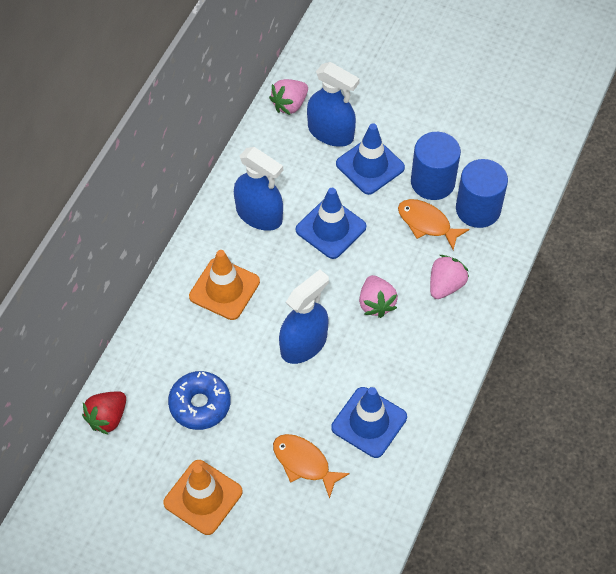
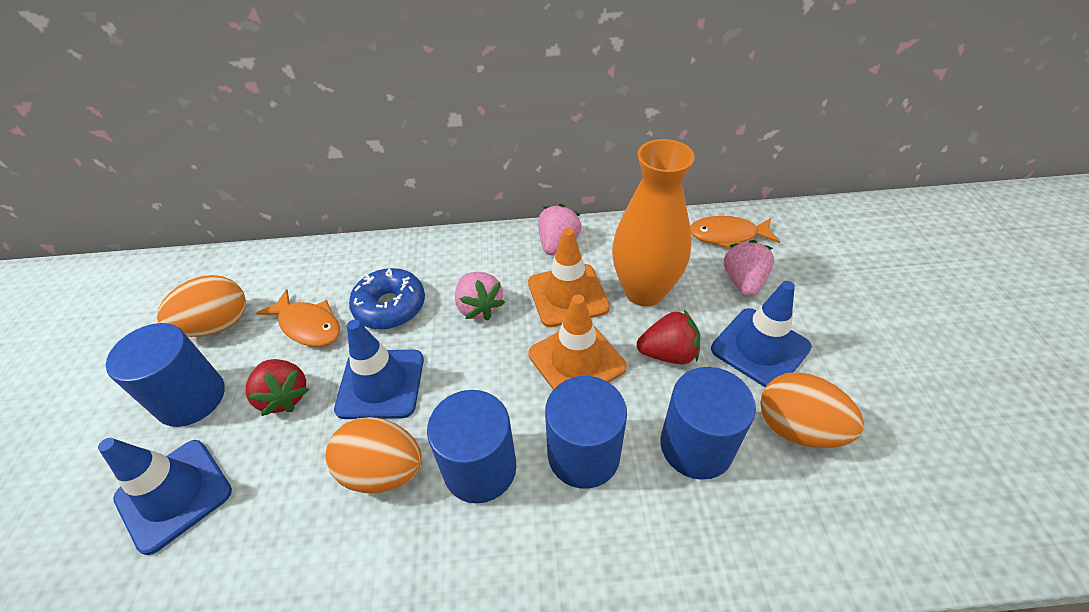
blue cylinder: [411,132,461,200] [456,159,508,228] = 2 -> [106,323,225,427] [427,390,517,503] [545,376,627,489] [660,367,756,480] = 4
blue spray bottle: [234,147,283,231] [279,270,329,364] [307,62,360,147] = 3 -> none = 0
orange egg: none = 0 -> [157,275,246,337] [326,417,422,493] [760,372,864,448] = 3
orange vase: none = 0 -> [612,139,695,307] = 1
red strawberry: [82,391,126,435] = 1 -> [246,359,309,416] [637,310,700,364] = 2

